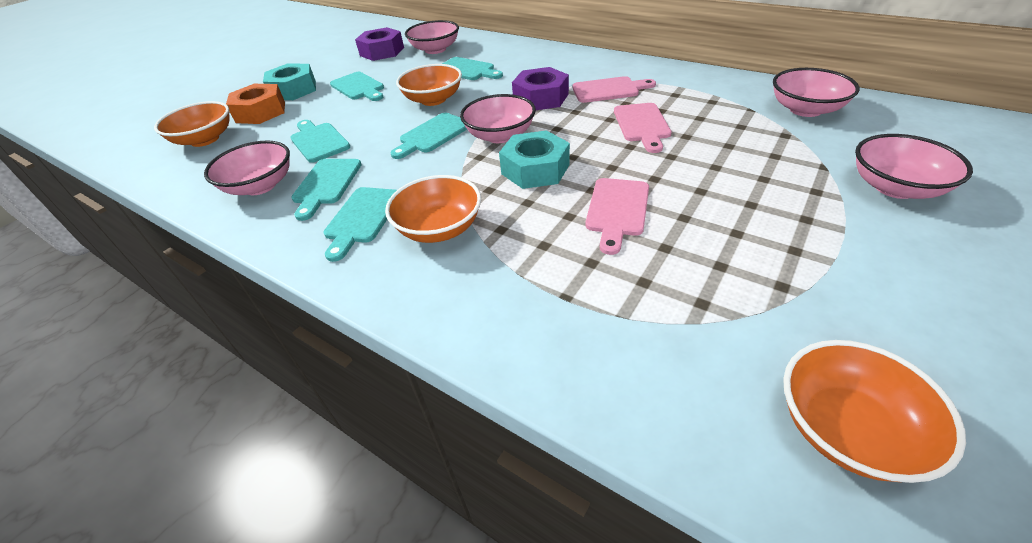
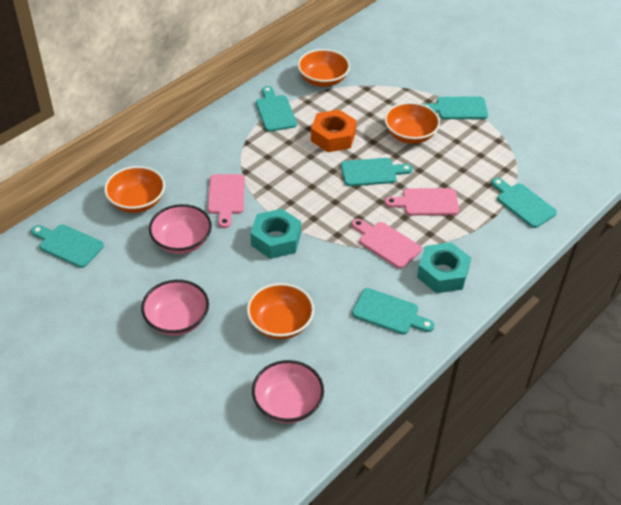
pink bowl: [204,141,290,195] [405,20,459,54] [460,94,536,143] [773,68,859,117] [855,134,973,199] = 5 -> [141,280,209,336] [149,204,212,254] [252,360,324,423] = 3
purple nut: [355,27,404,61] [512,67,569,110] = 2 -> none = 0

